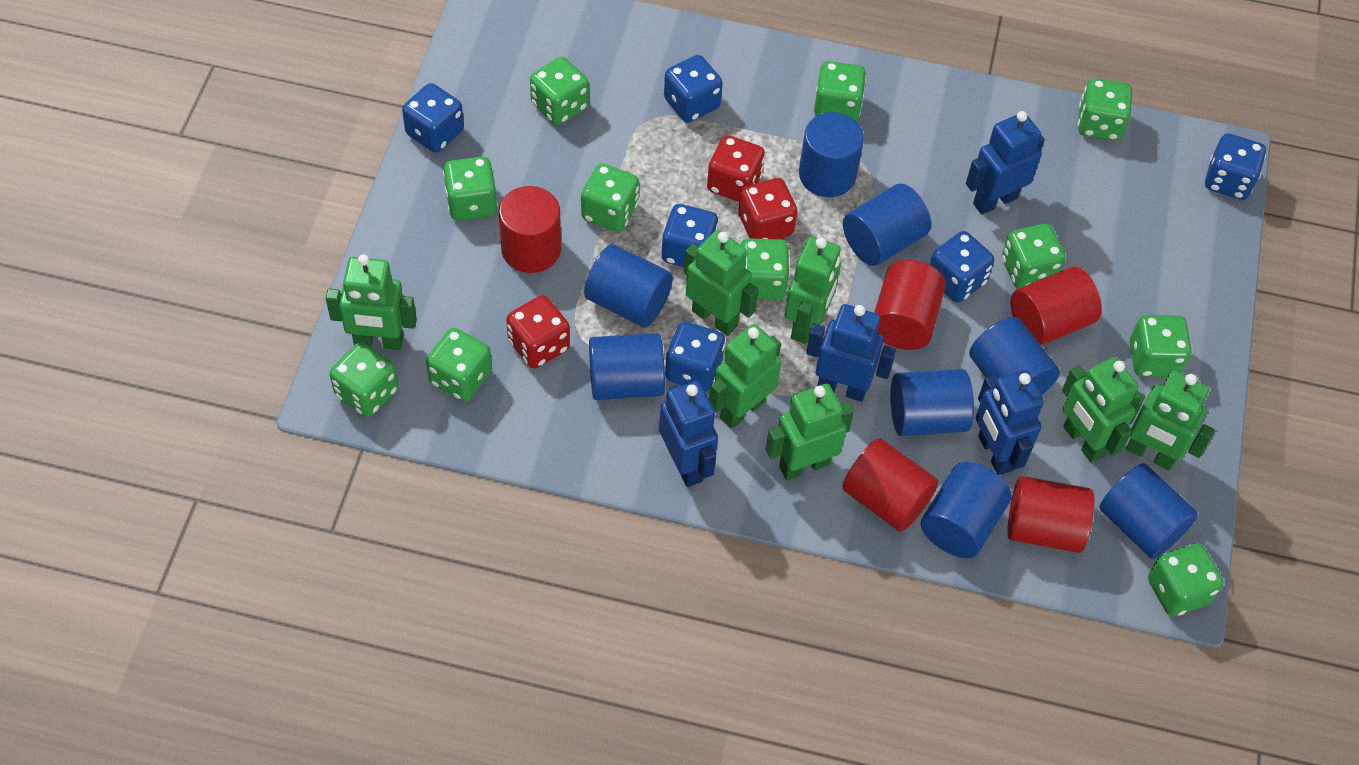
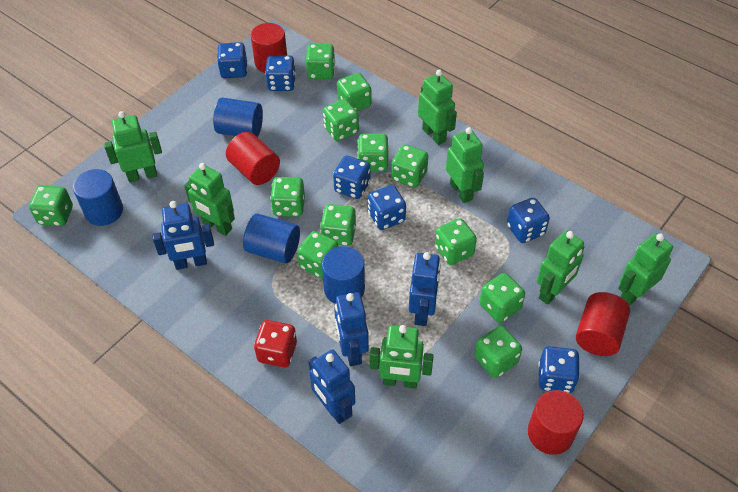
blue cylinder: [584,244,673,327] [589,333,665,400] [799,112,864,197] [843,183,931,266] [890,369,974,436] [921,462,1011,558] [969,317,1060,396] [1099,463,1198,559] = 8 -> [73,169,123,226] [213,98,263,137] [243,214,300,264] [322,246,365,304] = 4
green dice: [330,342,398,417] [426,328,492,402] [443,157,498,221] [530,57,589,125] [581,163,639,232] [740,238,790,301] [814,61,866,121] [1002,224,1065,289] [1078,78,1132,141] [1130,315,1192,377] [1148,543,1223,617] = 11 -> [29,185,73,226] [270,177,305,217] [297,231,339,278] [306,44,335,79] [320,204,356,246] [323,99,359,141] [337,73,372,111] [358,133,389,172] [391,145,428,188] [435,218,477,265] [474,326,522,378] [479,273,525,323] = 12
red cylinder: [499,186,561,273] [842,438,938,532] [874,260,946,350] [1008,476,1095,553] [1011,266,1102,345] = 5 -> [226,132,280,185] [251,23,287,73] [528,390,584,455] [576,292,630,356] = 4
red dice: [506,295,570,368] [707,135,765,202] [738,178,797,239] = 3 -> [254,320,297,368] = 1

